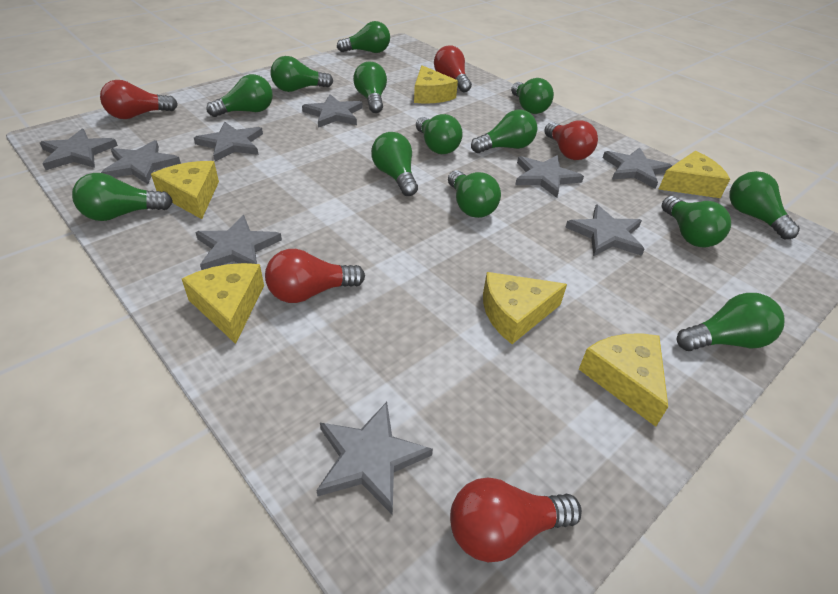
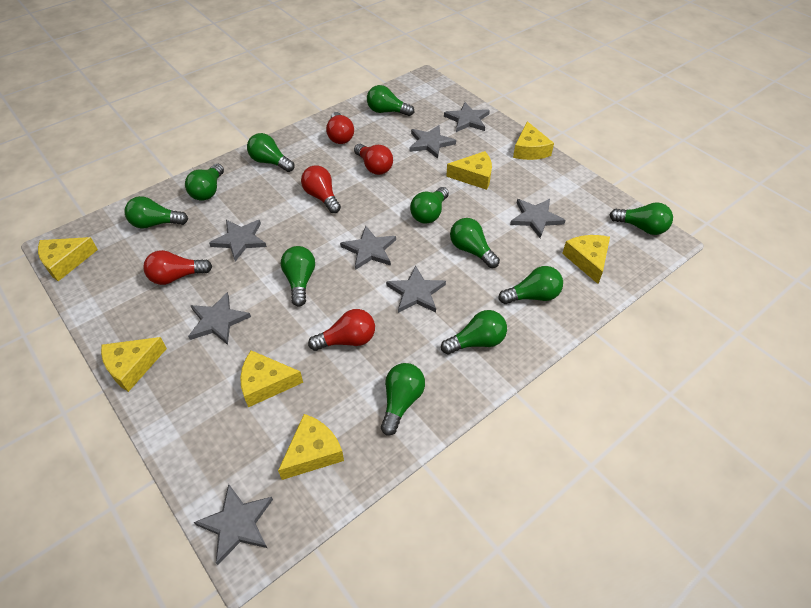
green light bulb: [72,173,173,221] [207,74,273,117] [271,56,333,92] [337,21,390,53] [353,62,387,113] [371,132,418,196] [416,114,463,154] [448,170,501,218] [471,110,537,153] [511,78,554,114] [662,196,731,247] [677,293,785,351] [730,171,800,239] = 13 -> [124,196,188,229] [185,164,224,201] [247,133,294,172] [281,246,315,307] [367,85,414,116] [381,363,425,435] [410,187,449,224] [441,310,507,354] [450,218,500,268] [499,266,563,304] [609,202,673,235] = 11
grey star: [40,129,118,170] [101,140,181,184] [194,121,263,161] [195,215,282,270] [302,94,363,128] [316,402,433,515] [515,155,584,198] [565,204,645,257] [603,147,672,189] = 9 -> [188,292,251,345] [194,484,273,565] [209,220,267,261] [340,226,396,270] [386,265,446,313] [409,125,456,159] [444,102,490,132] [510,199,566,238] = 8
yellow cheese: [151,161,219,219] [182,263,264,344] [414,65,458,104] [483,272,567,344] [579,333,668,427] [659,151,730,198] = 6 -> [38,237,98,281] [101,337,167,392] [240,350,303,407] [278,414,344,480] [446,151,492,190] [513,121,554,160] [562,235,610,284] = 7

